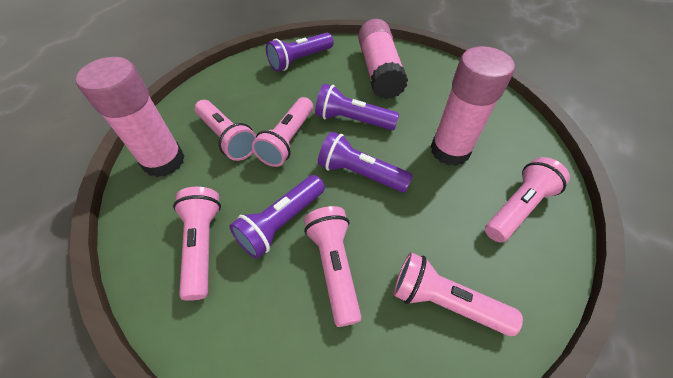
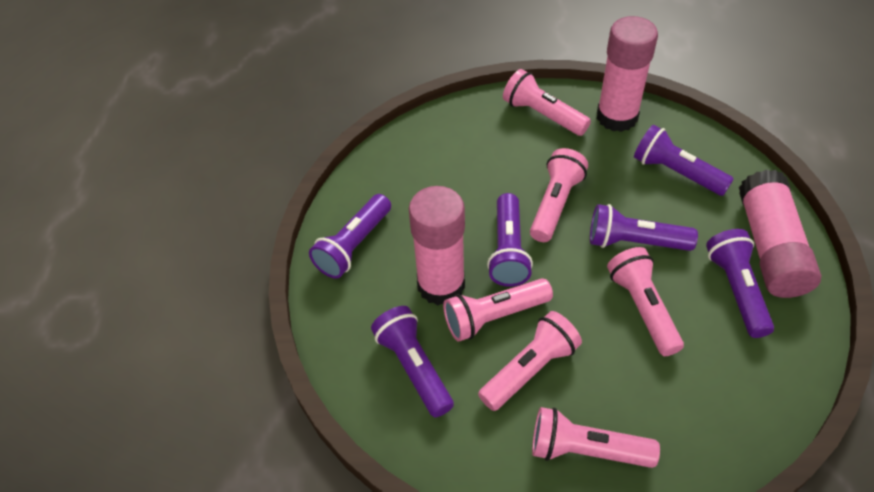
purple flashlight: [229,175,325,259] [266,33,334,72] [315,84,399,130] [318,132,413,192] = 4 -> [309,194,391,279] [371,306,454,417] [487,193,533,287] [590,204,698,251] [634,125,734,196] [706,229,774,338] = 6

